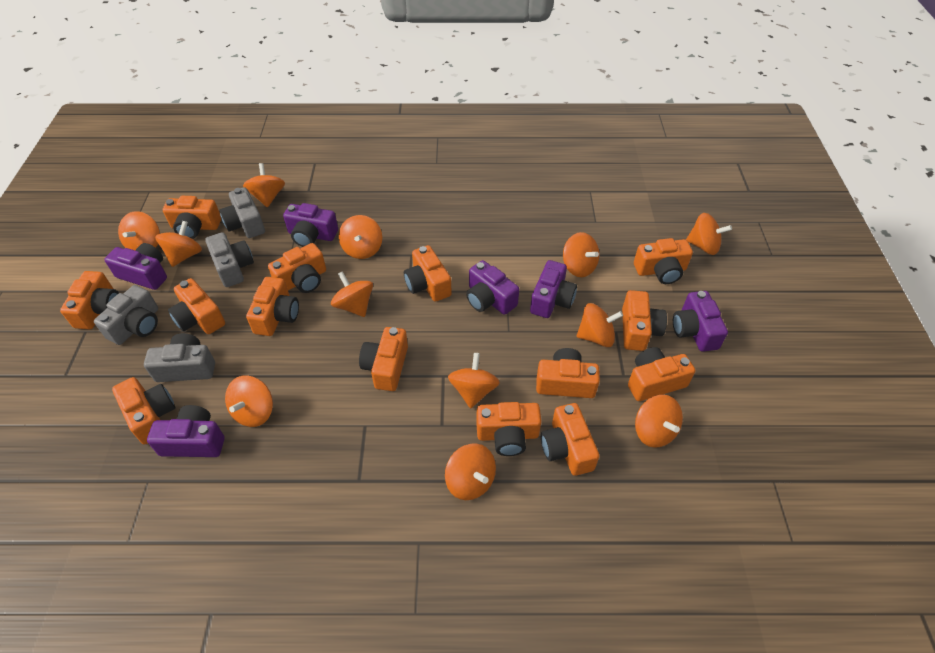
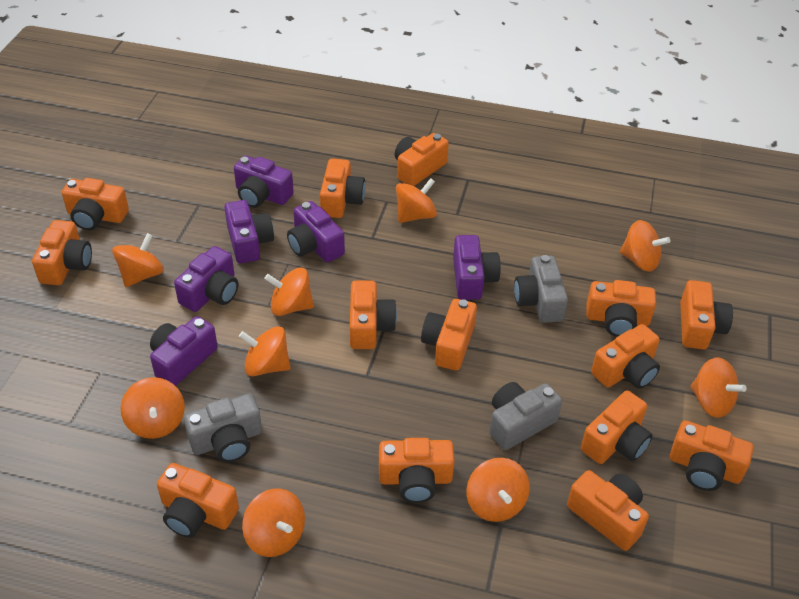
grey camera: [94,285,158,345] [144,333,215,382] [205,232,254,287] [219,187,265,238] = 4 -> [184,393,262,462] [490,382,562,450] [514,255,568,323] = 3
orange spinning top: [118,211,160,250] [155,221,202,267] [225,375,273,427] [243,163,285,207] [331,271,373,317] [339,215,382,259] [445,443,496,500] [448,353,500,408] [563,232,599,277] [577,303,623,347] [635,395,683,448] [686,213,732,255] = 12 -> [112,233,164,287] [121,377,185,439] [239,326,291,377] [242,488,305,557] [264,268,314,316] [396,178,437,223] [466,458,530,522] [620,220,670,272] [690,357,747,418] = 9

